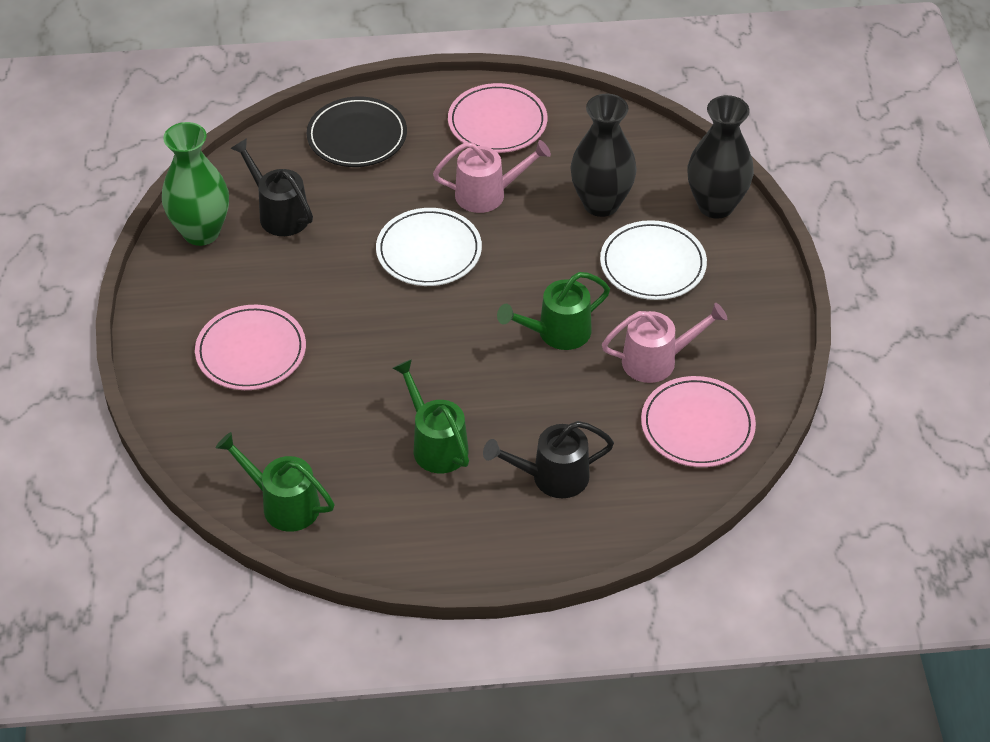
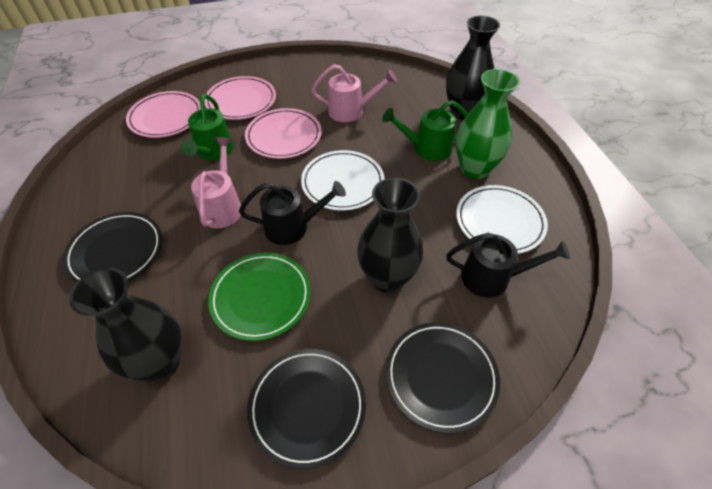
black plate: [307,97,407,167] = 1 -> [63,212,162,283] [247,349,366,469] [386,322,500,433] = 3
black vase: [570,94,637,217] [688,95,754,218] = 2 -> [69,268,182,381] [357,178,423,293] [446,15,500,120] = 3
green plate: none = 0 -> [208,253,311,341] = 1
green watering can: [216,432,334,532] [393,359,469,473] [497,272,610,350] = 3 -> [181,94,234,161] [382,100,468,161] = 2

